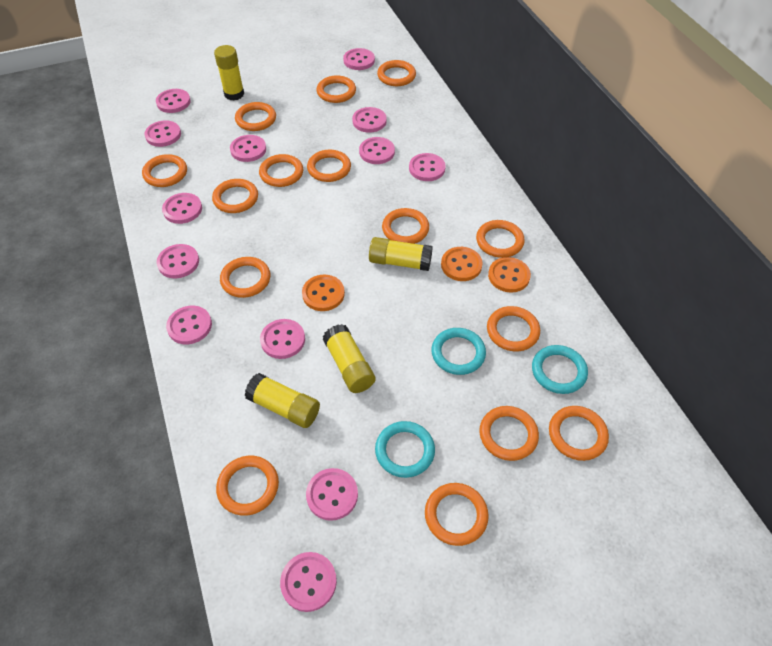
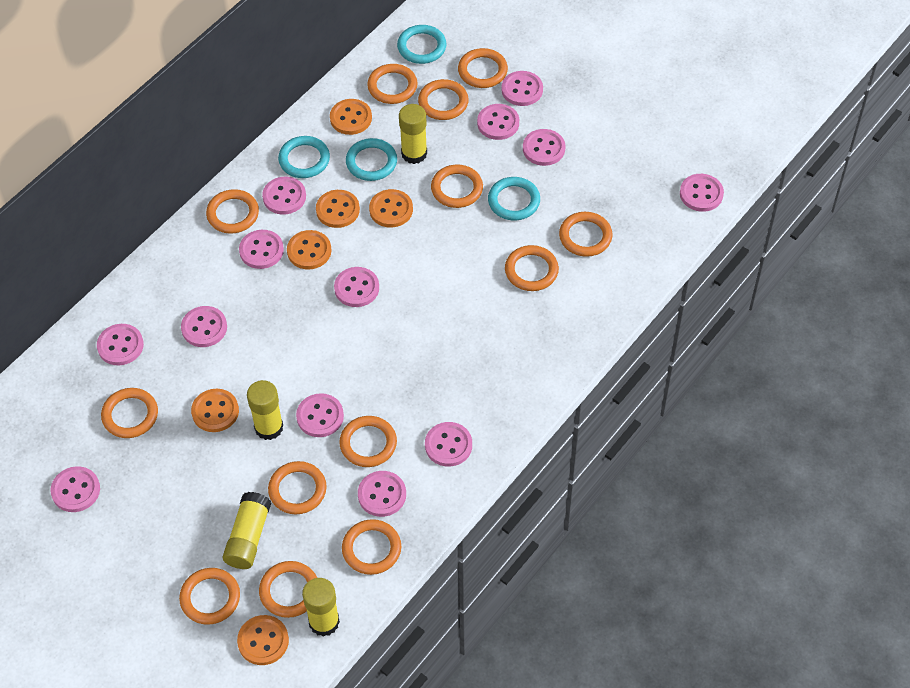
orange button: [302,275,345,311] [441,247,483,281] [488,257,531,293] = 3 -> [191,389,239,432] [237,615,289,665] [287,230,331,269] [316,190,360,228] [330,99,372,135] [369,189,413,228] = 6
orange ring: [142,154,187,187] [212,179,258,213] [216,456,279,516] [220,257,270,298] [235,102,276,131] [259,154,303,187] [307,150,351,182] [317,75,356,103] [377,60,416,86] [382,208,429,244] [425,483,489,546] [476,220,525,258] [479,406,539,461] [487,306,540,351] [549,406,609,461] = 15 -> [101,388,158,438] [179,568,240,625] [206,189,259,234] [259,561,317,618] [268,461,327,514] [339,416,397,467] [342,519,401,575] [367,64,417,104] [418,79,469,120] [431,165,483,208] [458,48,508,88] [505,245,559,291] [559,212,612,257] = 13
turquoise ring: [375,421,435,478] [431,328,486,375] [532,345,588,394] = 3 -> [278,136,330,178] [346,138,397,181] [397,25,447,64] [488,177,540,220] = 4

